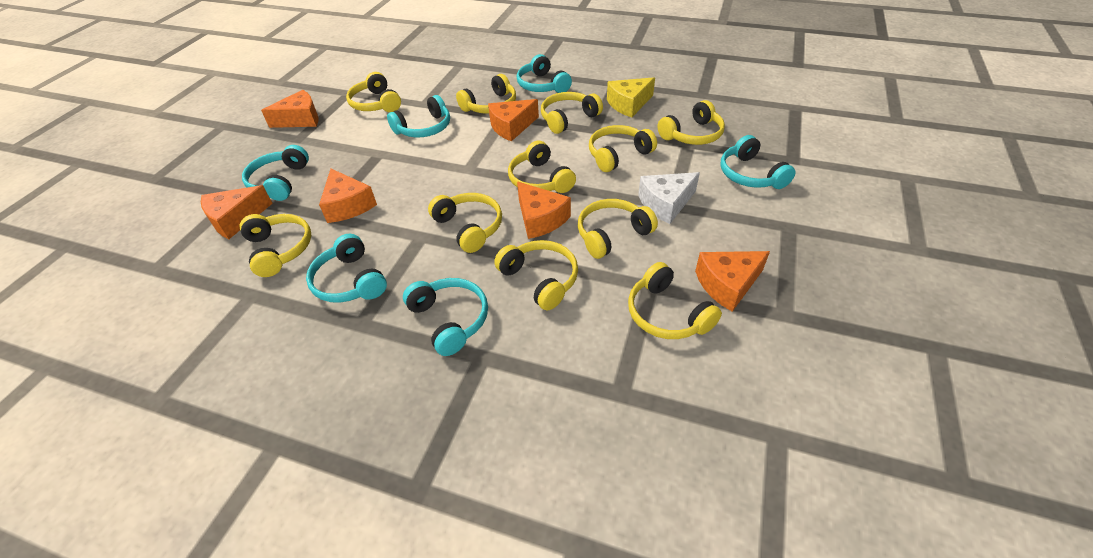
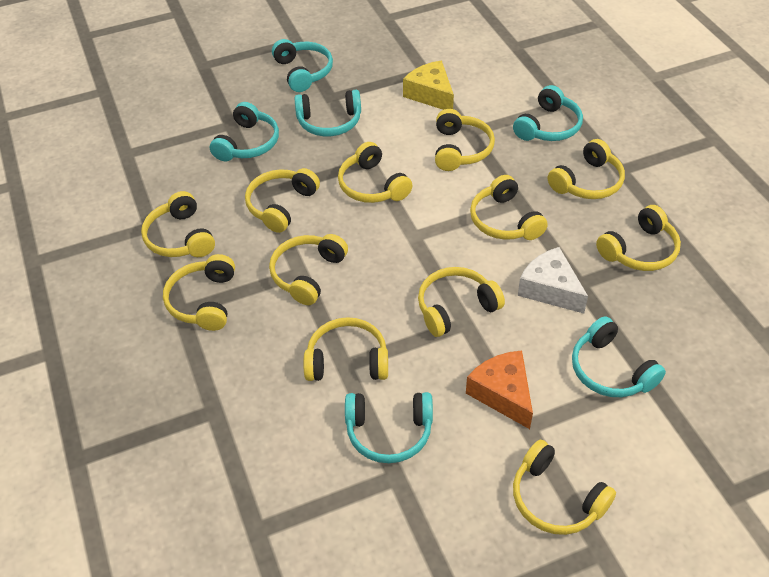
orange cheese: [201,185,273,239] [261,90,319,128] [319,169,377,223] [488,99,539,141] [517,182,571,239] [695,251,770,312] = 6 -> [466,350,533,429] = 1
yellow headphones: [240,214,312,277] [346,72,401,112] [428,193,502,253] [456,74,516,114] [494,240,578,310] [508,141,576,193] [541,92,603,134] [578,199,658,259] [589,125,657,172] [628,262,722,339] [657,100,725,145] = 11 -> [141,191,215,257] [163,254,235,331] [245,168,320,233] [269,234,348,305] [303,317,388,381] [338,142,413,203] [418,267,505,337] [435,109,495,171] [470,175,548,240] [513,440,616,535] [548,139,625,199] [596,205,681,271] = 12

